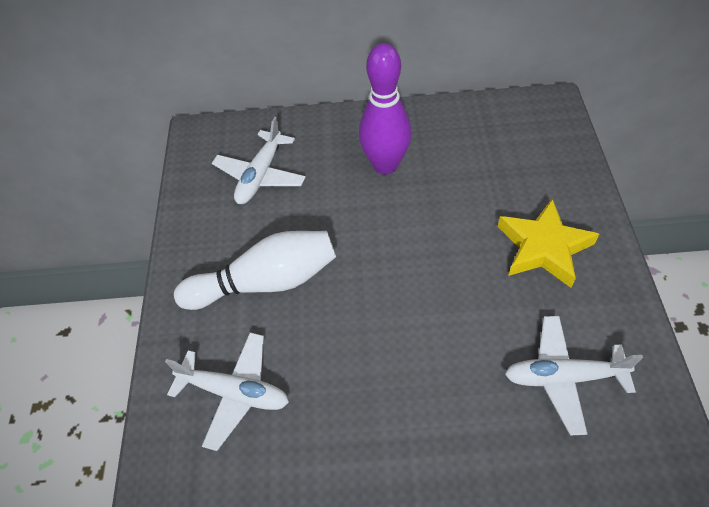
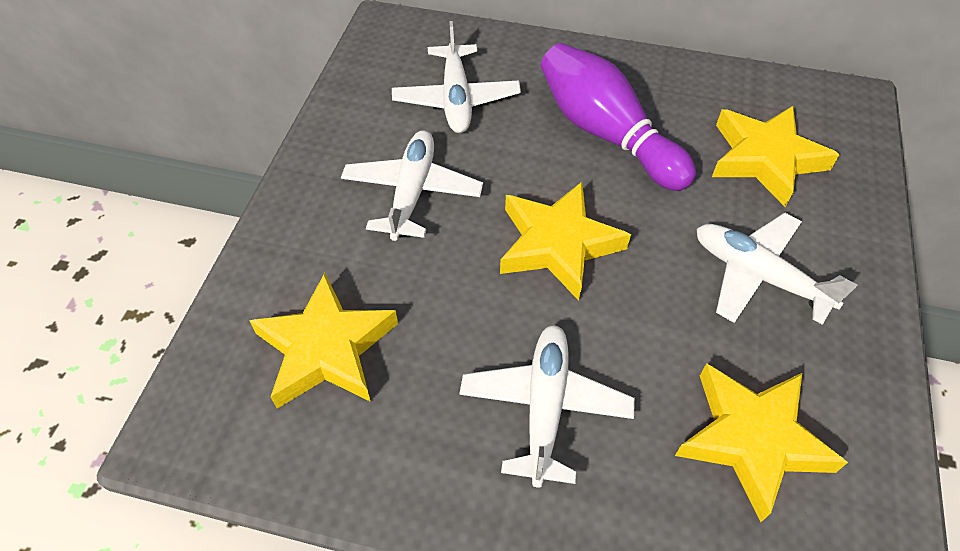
white bowling pin: [174,231,336,310] = 1 -> none = 0
white plane: [165,332,289,451] [212,117,306,204] [505,316,643,436] = 3 -> [341,130,483,241] [392,21,521,133] [459,325,635,488] [696,213,857,325] = 4
yellow star: [498,199,599,288] = 1 -> [249,273,398,409] [500,182,631,301] [675,363,848,522] [712,106,840,207] = 4

